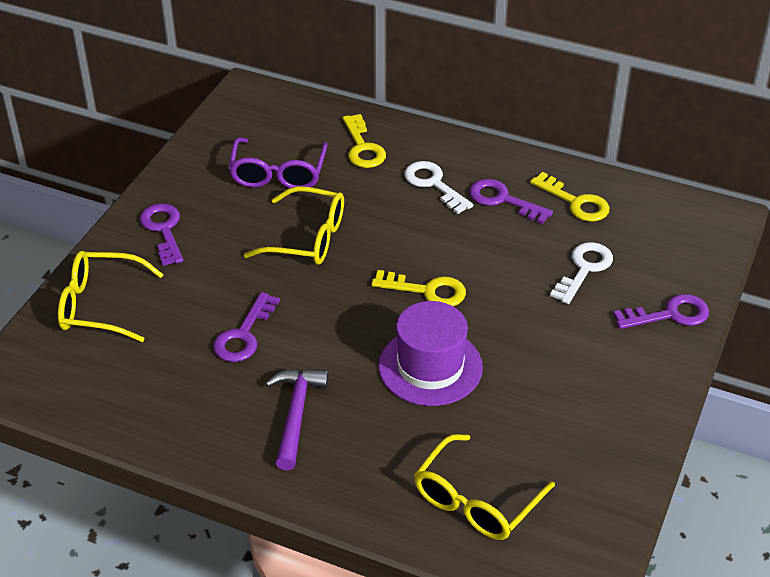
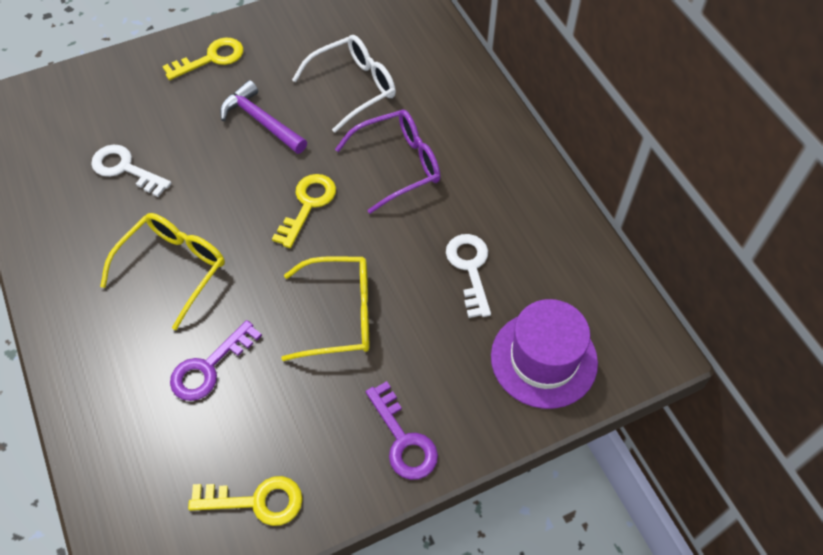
purple key: [140,203,184,266] [213,292,280,362] [469,179,553,224] [613,294,709,329] = 4 -> [170,320,262,401] [366,381,438,480] = 2
white glasses: none = 0 -> [292,35,396,133] = 1
yellow glasses: [58,251,164,342] [244,186,344,265] [414,434,555,540] = 3 -> [100,213,225,330] [281,256,369,361] = 2

